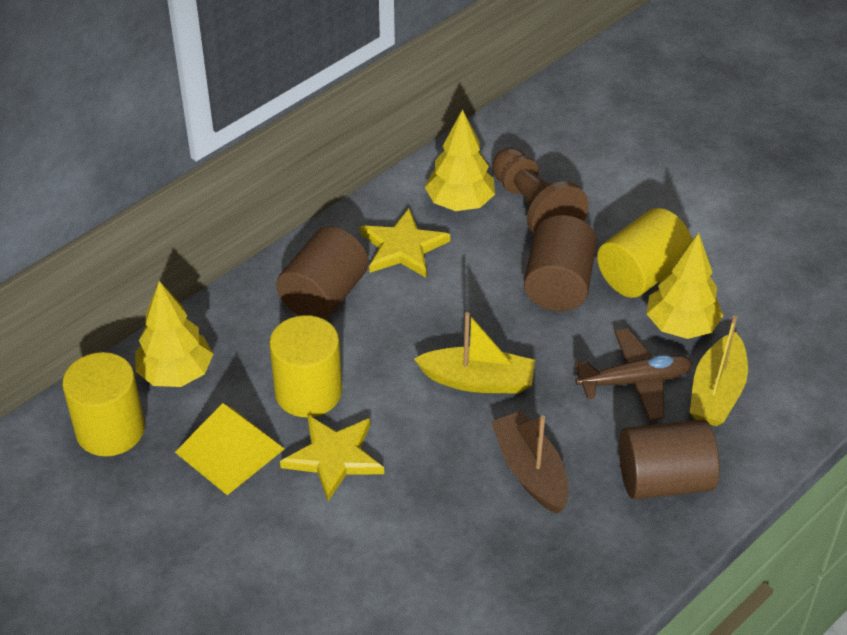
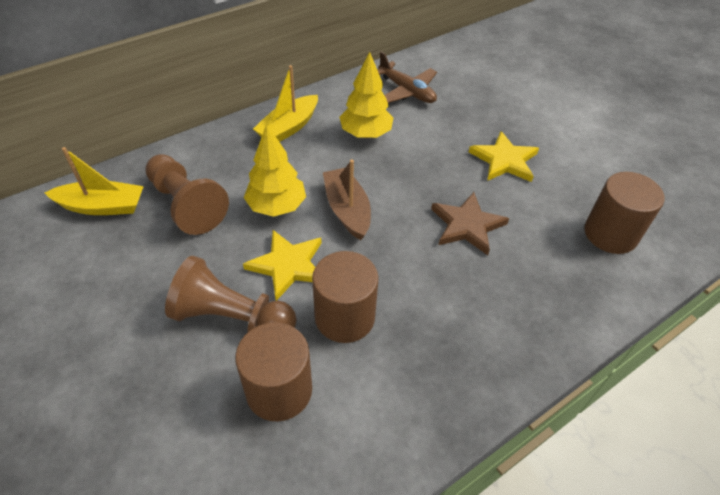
brown pawn: [492,148,589,235] = 1 -> [145,154,229,235] [165,256,297,332] = 2
brown star: none = 0 -> [431,192,509,255] = 1
yellow cylinder: [62,352,145,456] [269,315,342,417] [597,208,692,298] = 3 -> none = 0
yellow pyramid: [175,403,284,495] = 1 -> none = 0
yellow tree: [135,281,213,387] [425,109,495,211] [647,233,723,339] = 3 -> [244,124,306,217] [339,52,393,138] = 2

